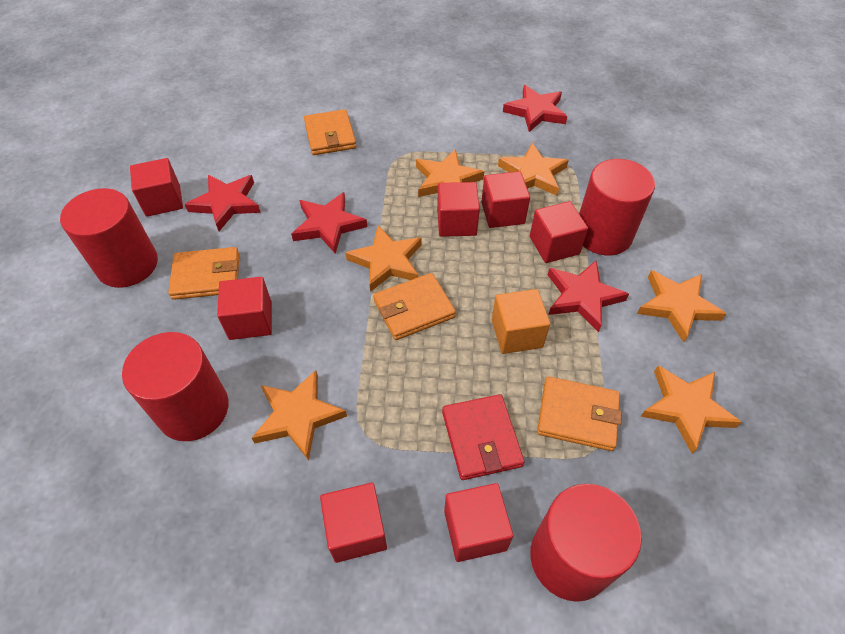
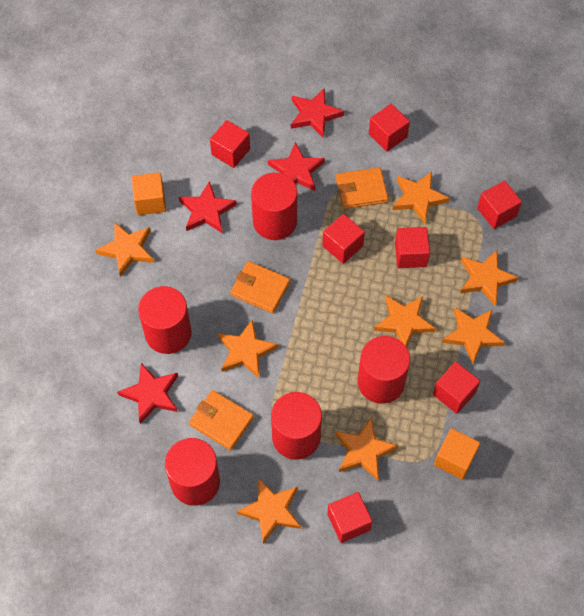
orange cube: [492,289,550,354] = 1 -> [131,172,166,215] [434,428,480,480] = 2
orange star: [252,370,347,461] [345,226,422,292] [416,149,484,197] [498,143,569,196] [637,270,726,343] [641,365,742,454] = 6 -> [96,223,154,277] [218,319,278,378] [237,478,301,544] [335,417,398,481] [374,295,436,347] [392,171,450,224] [442,308,505,364] [460,250,519,306] = 8
orange wallet: [168,247,239,300] [304,109,356,155] [373,273,456,340] [537,376,622,451] = 4 -> [189,390,254,450] [230,261,290,313] [336,167,388,209] = 3
red cylinder: [60,188,158,288] [122,332,229,441] [530,484,642,602] [579,159,655,255] = 4 -> [138,286,192,354] [165,438,220,506] [251,173,297,240] [271,392,322,460] [358,336,410,404] = 5
red wallet: [442,394,524,480] = 1 -> none = 0

